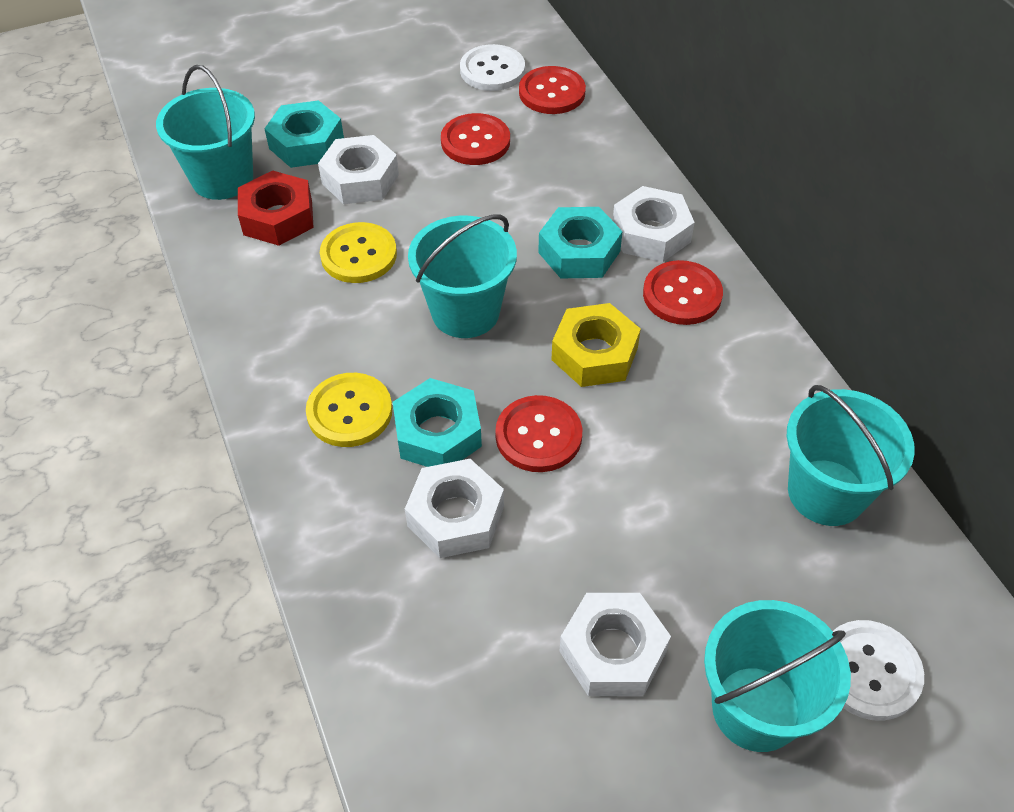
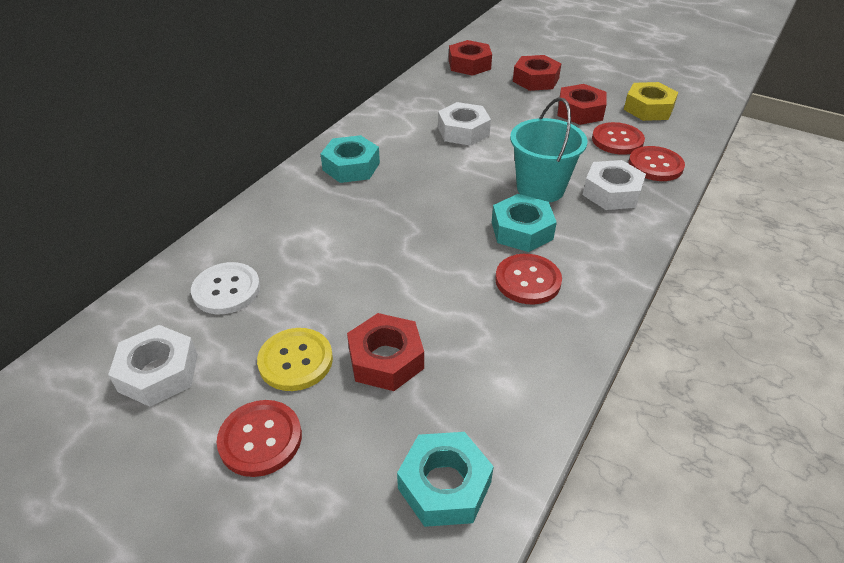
red nut: [238,171,314,246] = 1 -> [347,313,424,391] [449,40,492,76] [513,55,562,91] [557,84,607,125] = 4
turquoise bucket: [156,65,255,200] [408,214,517,338] [704,600,851,752] [787,385,915,526] = 4 -> [510,97,587,203] = 1
white button: [460,44,525,91] [833,620,924,721] = 2 -> [191,262,260,314] = 1
white nut: [318,135,399,204] [405,459,504,558] [559,593,671,696] [613,186,695,262] = 4 -> [108,325,198,407] [438,102,491,146] [583,160,646,210] = 3
yellow button: [306,373,392,447] [320,222,397,283] = 2 -> [257,328,333,391] = 1

